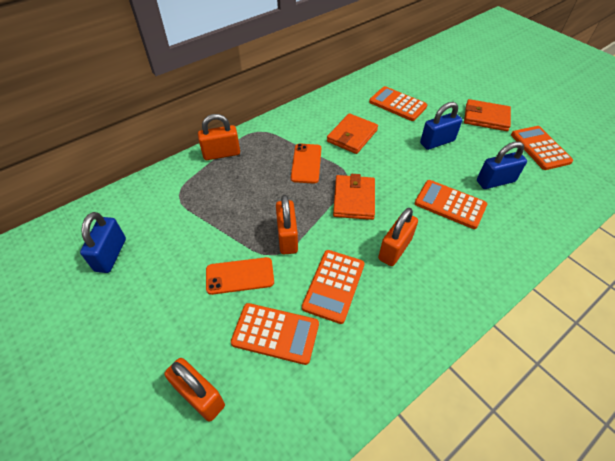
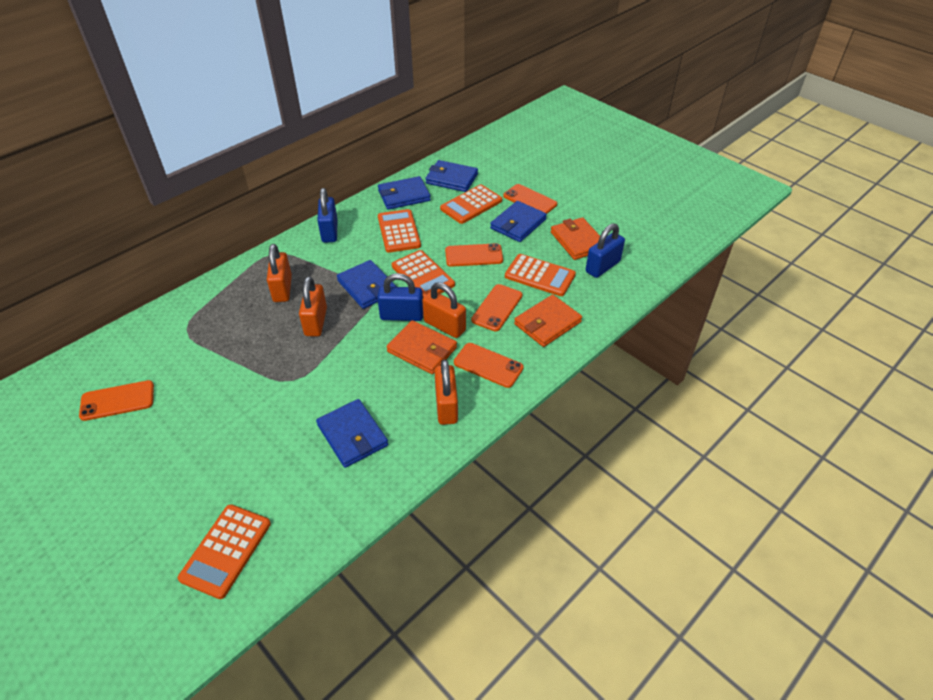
blue wallet: none = 0 -> [316,399,388,468] [337,260,397,309] [378,176,431,210] [426,160,478,192] [490,201,547,242] = 5
orange phone: [206,257,274,295] [291,144,321,183] = 2 -> [79,380,154,421] [445,243,503,267] [454,343,524,388] [471,284,522,331] [503,184,557,214] = 5

